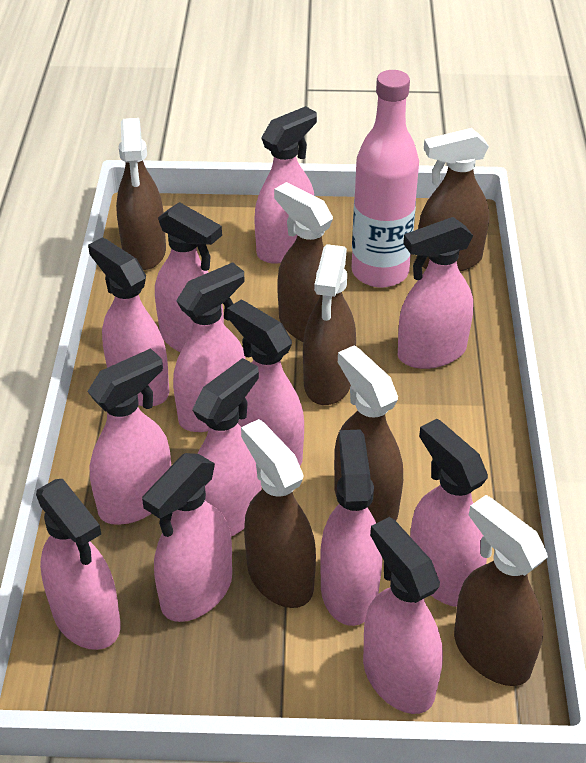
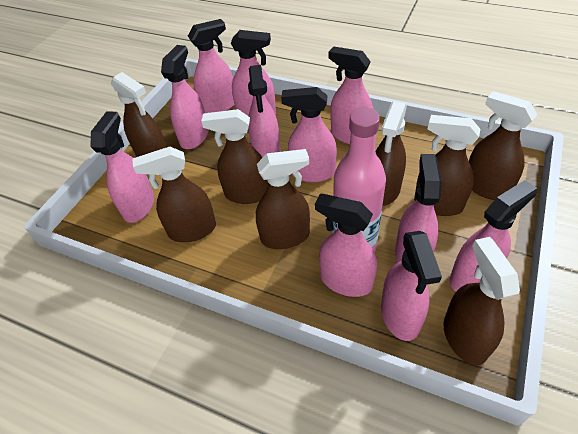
brown spray bottle: [116,118,166,270] [241,419,316,608] [274,182,333,342] [303,244,356,405] [334,345,403,523] [417,128,489,272] [454,495,548,686] = 7 -> [111,72,167,157] [132,147,216,242] [201,109,268,204] [256,149,310,249] [375,101,407,206] [414,115,480,216] [443,237,520,365] [469,91,537,200] = 8
pink spray bottle: [36,479,121,650] [87,348,171,525] [88,237,169,406] [142,453,232,622] [155,202,224,353] [173,262,245,432] [192,358,262,536] [227,300,304,466] [254,106,317,264] [320,430,382,626] [363,517,443,714] [398,217,473,369] [410,419,488,607] = 13 -> [91,111,154,223] [161,45,208,149] [188,19,234,113] [231,30,276,116] [248,65,280,157] [281,87,337,182] [315,193,377,297] [329,47,374,144] [381,231,442,341] [395,154,442,263] [450,180,537,292] = 11

